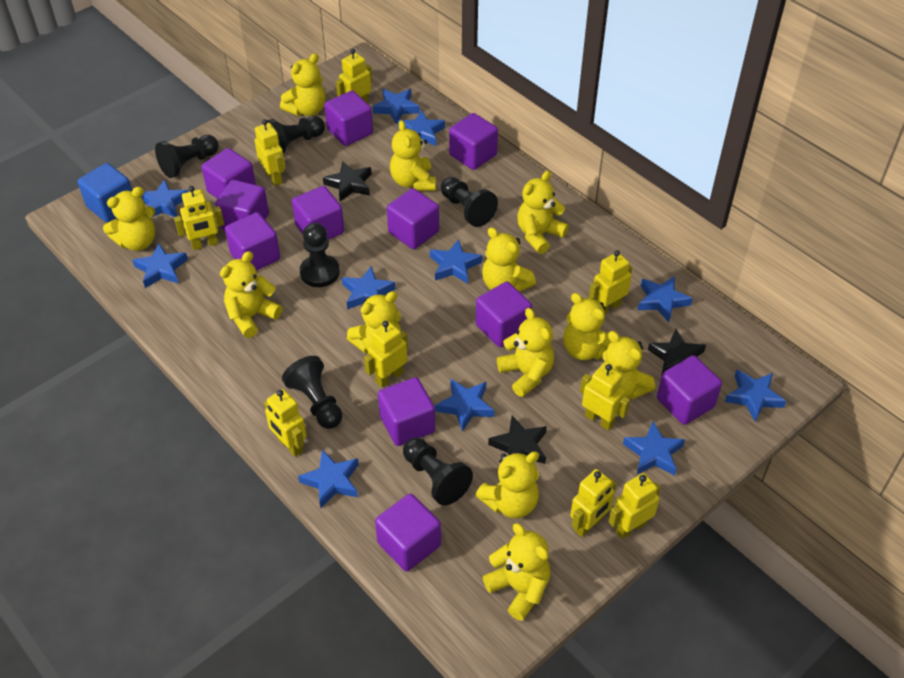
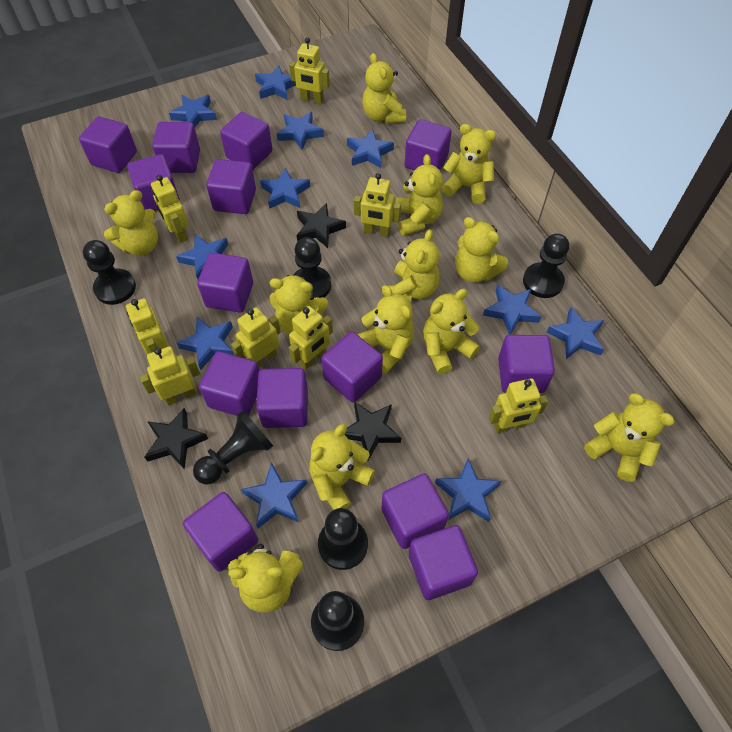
blue cube: [78,163,132,222] = 1 -> none = 0
purple cube: [201,148,256,199] [215,180,269,230] [225,212,280,271] [292,186,344,240] [324,91,373,146] [375,494,441,572] [378,377,435,446] [387,188,439,249] [449,113,498,170] [476,282,532,347] [657,355,722,425] = 11 -> [79,116,137,173] [127,154,180,211] [152,122,200,173] [183,492,258,572] [197,253,253,313] [199,351,259,416] [206,159,256,214] [220,112,273,170] [256,368,308,428] [321,332,383,403] [381,473,449,549] [405,119,452,170] [409,525,478,600] [498,335,555,393] = 14
yellow robot: [174,186,224,250] [255,119,285,186] [264,389,307,457] [336,48,372,103] [364,321,408,388] [570,469,617,537] [580,364,630,431] [589,250,632,314] [609,473,661,539] = 9 -> [126,298,168,355] [140,346,200,405] [151,175,189,243] [231,307,281,367] [289,37,330,104] [289,306,333,370] [354,173,401,237] [488,378,548,433] = 8

